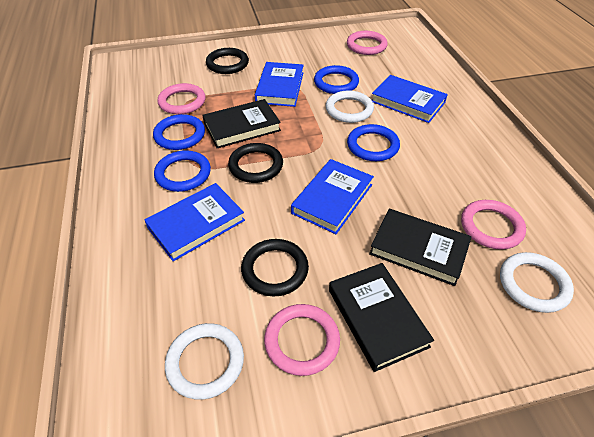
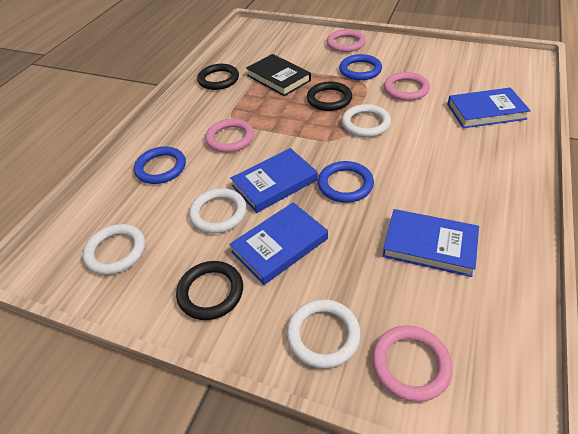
black book: [202,99,281,148] [329,263,434,372] [369,209,472,286] = 3 -> [246,54,311,96] = 1
blue ring: [153,114,205,150] [154,150,211,192] [314,65,359,94] [347,124,400,161] = 4 -> [134,146,186,184] [318,161,374,203] [339,54,382,80] = 3
white ring: [165,323,244,400] [326,90,374,123] [500,252,574,313] = 3 -> [83,224,145,275] [189,188,247,233] [287,299,361,368] [342,104,391,137] = 4

